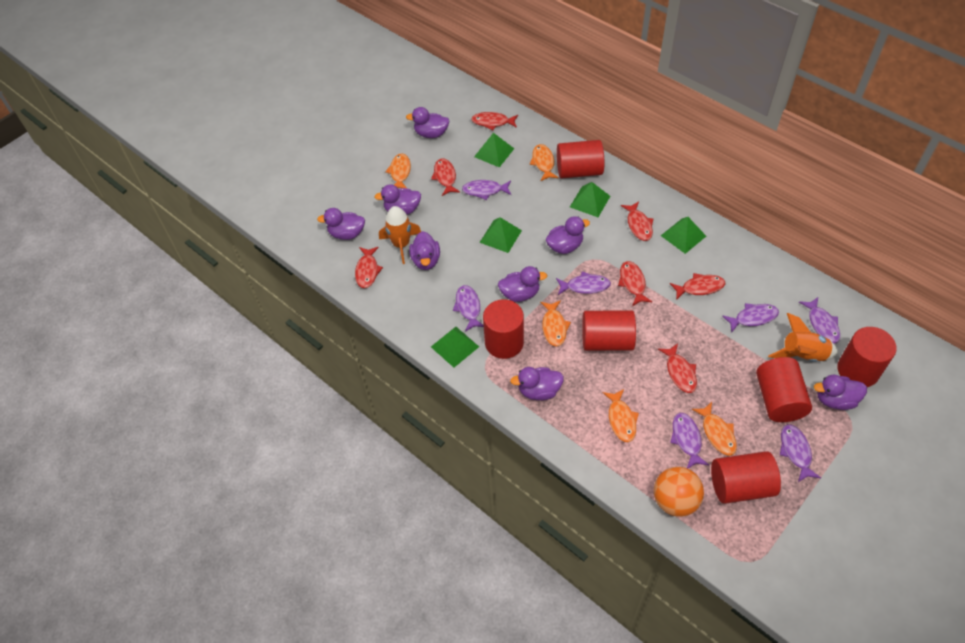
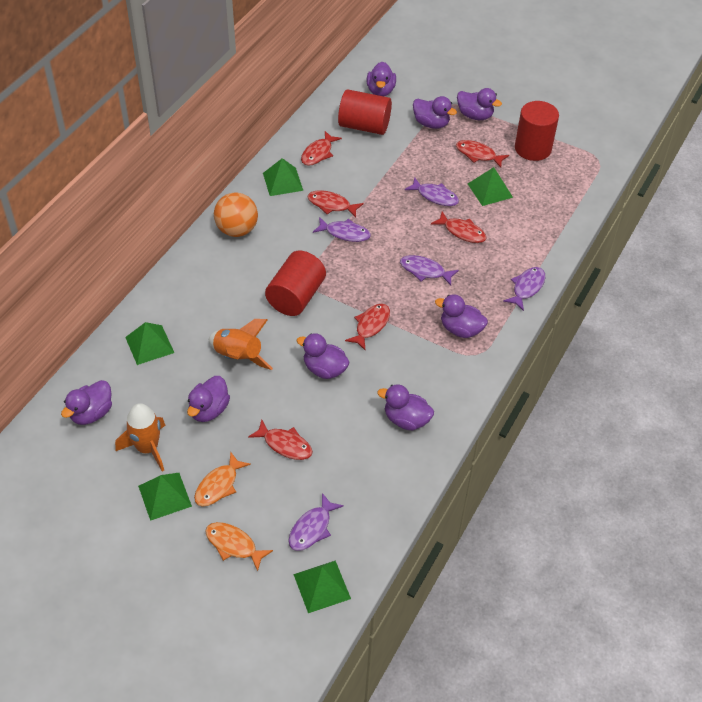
orange fish: [385,153,411,188] [530,144,559,181] [540,300,571,347] [603,389,639,442] [692,402,737,456] = 5 -> [194,452,251,507] [205,522,273,571] = 2
purple fish: [453,285,484,332] [462,180,511,200] [556,271,611,295] [670,413,709,469] [722,303,779,333] [780,424,821,482] [799,297,840,343] = 7 -> [289,493,344,551] [313,217,371,242] [400,255,459,285] [404,177,459,206] [503,267,545,311] = 5
red cylinder: [483,299,524,359] [557,140,604,179] [582,310,636,351] [711,451,781,504] [756,357,812,422] [837,327,897,387] = 6 -> [265,251,326,316] [338,89,392,135] [515,101,559,161] = 3
red fish: [355,247,383,288] [431,158,460,196] [471,112,518,130] [618,261,652,306] [621,201,653,241] [658,343,697,393] [670,273,725,300] = 7 -> [248,420,313,460] [301,131,342,166] [307,190,364,218] [345,303,390,350] [431,212,487,243] [456,140,509,168] = 6

